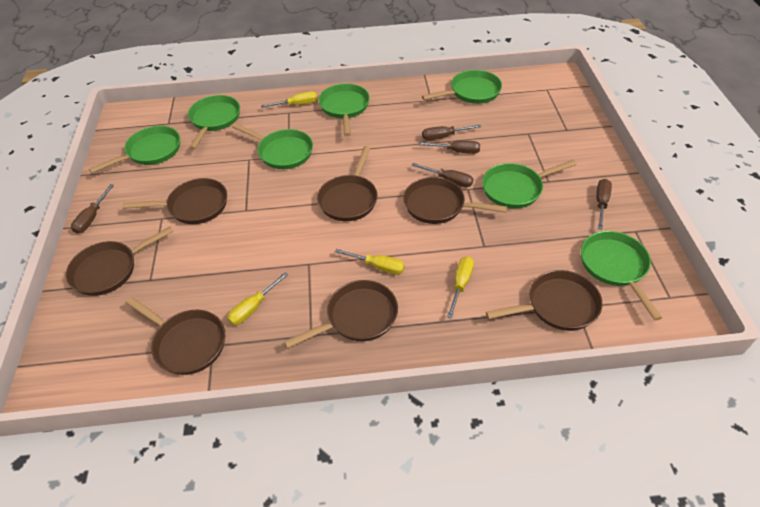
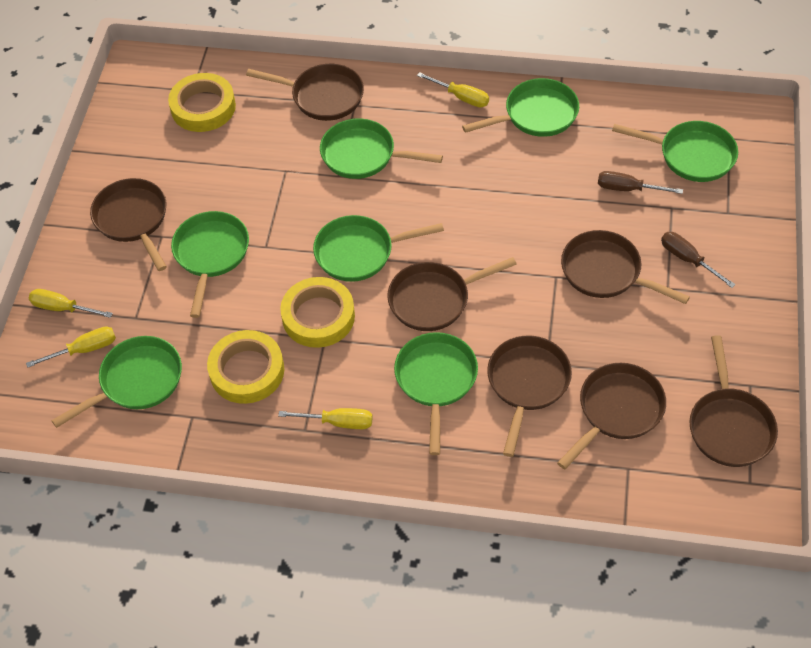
brown screwdriver: [71,184,114,234] [412,163,473,187] [418,140,480,154] [422,125,481,140] [596,179,612,229] = 5 -> [598,171,683,194] [661,232,736,288] = 2
yellow tape: none = 0 -> [168,73,236,132] [207,330,284,404] [280,277,355,348] = 3

